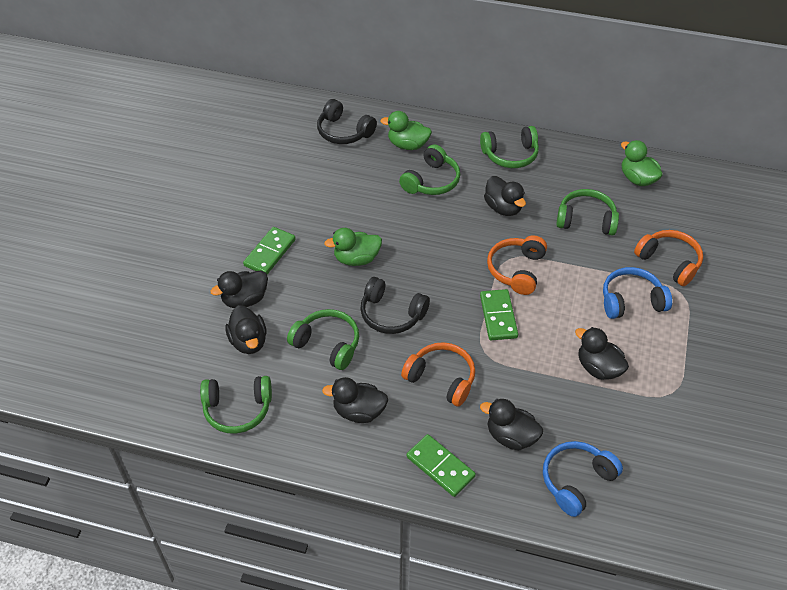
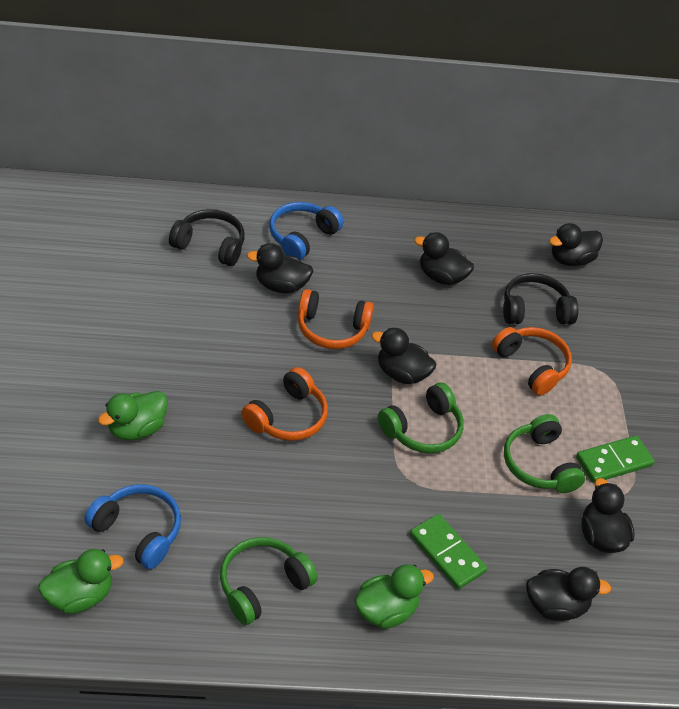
green domino: [243,227,296,274] [407,434,476,497] [480,289,518,340] = 3 -> [410,514,487,589] [576,436,655,483] = 2
green headphones: [200,376,272,434] [287,309,359,370] [399,144,460,195] [480,126,539,168] [556,189,619,236] = 5 -> [220,537,318,625] [378,382,464,453] [504,414,585,493] = 3

